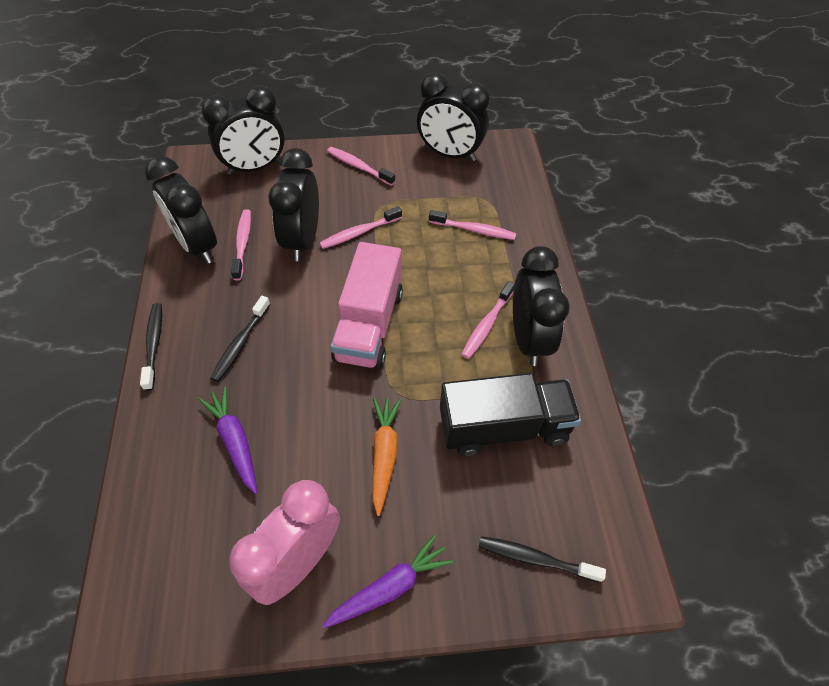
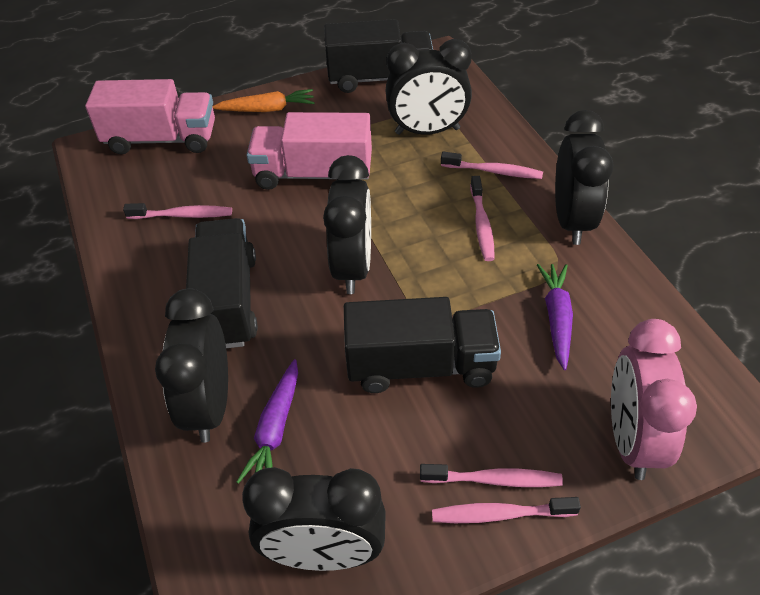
black toothbrush: [140,303,162,391] [210,296,271,382] [479,536,606,583] = 3 -> none = 0
black truck: [440,373,581,456] = 1 -> [186,218,258,348] [324,19,433,93] [344,297,501,393] = 3
pink truck: [331,242,403,369] = 1 -> [85,79,215,154] [247,112,372,190] = 2

